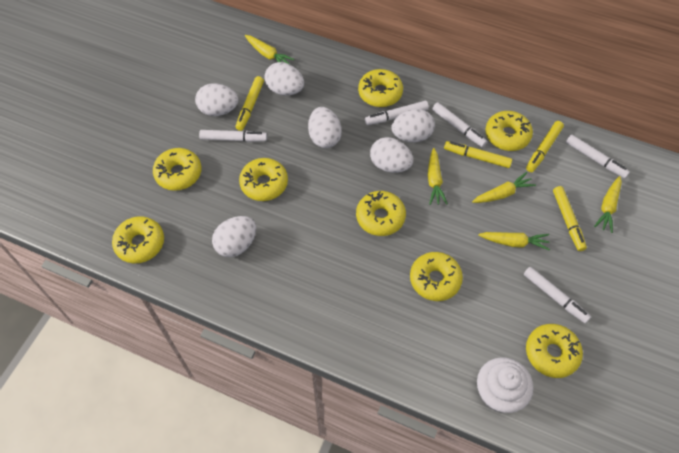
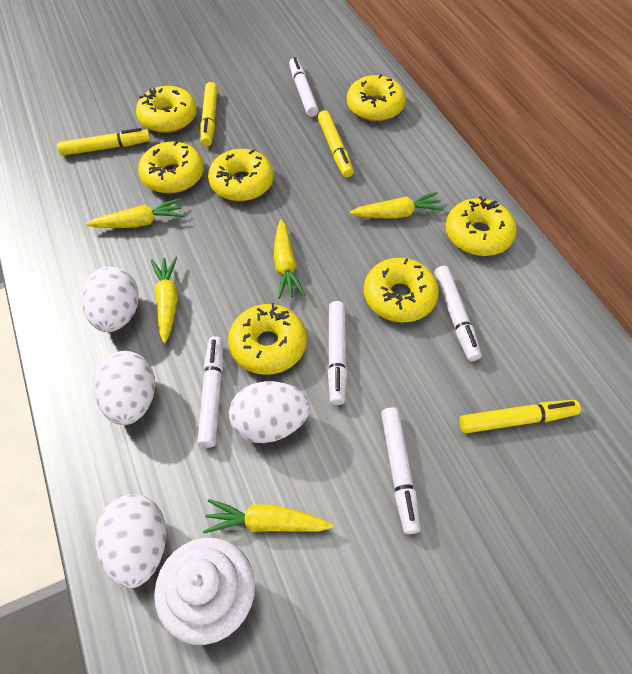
white egg: [195,83,238,116] [212,216,256,257] [264,62,304,95] [308,107,342,148] [370,137,413,173] [391,109,435,142] = 6 -> [81,267,139,332] [93,351,155,425] [95,494,166,588] [229,381,310,443] = 4
yellow donut: [112,216,164,263] [153,148,202,191] [239,158,288,201] [356,191,406,236] [358,69,403,107] [410,252,463,301] [485,111,533,151] [526,324,583,378] = 8 -> [136,86,197,133] [138,141,204,193] [208,149,274,201] [228,303,307,375] [347,74,406,121] [364,258,439,322] [446,196,517,256] = 7

